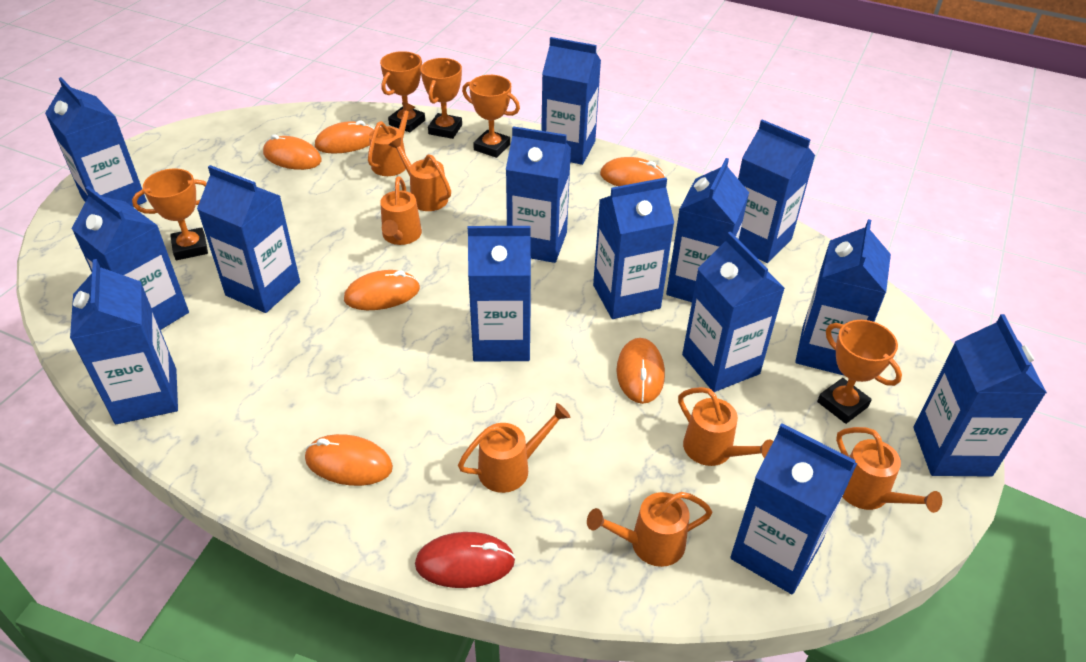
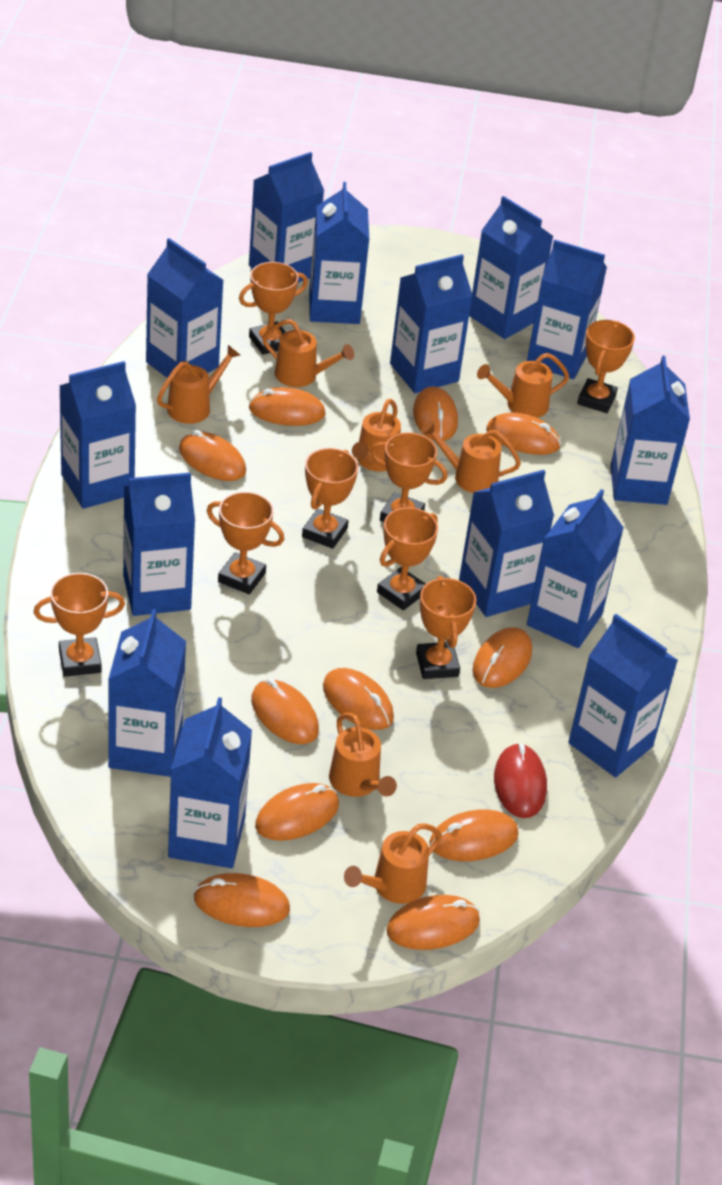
orange mouse: [263,134,322,170] [305,434,393,486] [315,120,374,154] [344,270,420,310] [600,157,665,186] [616,338,665,404] = 6 -> [179,430,246,481] [194,873,290,927] [249,387,326,426] [251,679,319,744] [255,783,339,841] [323,668,394,730] [387,895,480,950] [413,386,458,441] [429,809,519,861] [472,627,532,688] [486,412,561,455] = 11
orange trophy: [132,169,208,260] [380,51,425,132] [421,58,462,139] [462,75,520,158] [817,320,902,424] = 5 -> [34,573,125,677] [207,492,284,594] [239,262,308,355] [302,448,358,549] [371,432,448,522] [377,507,438,610] [416,576,476,679] [577,320,635,413] = 8

